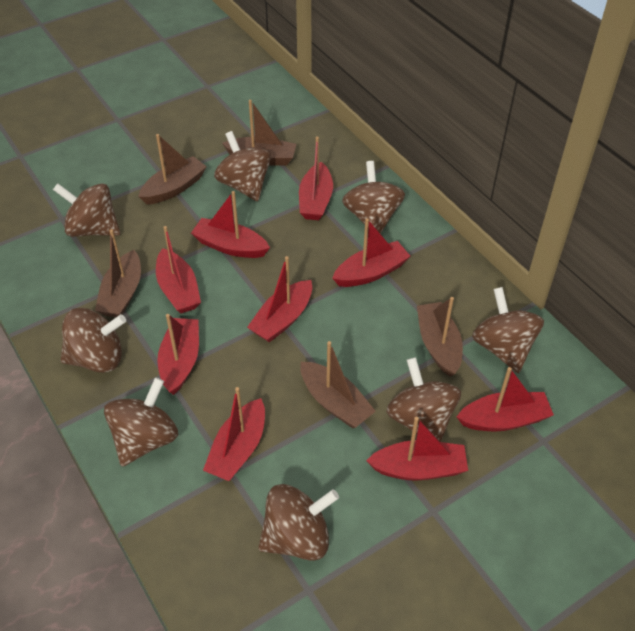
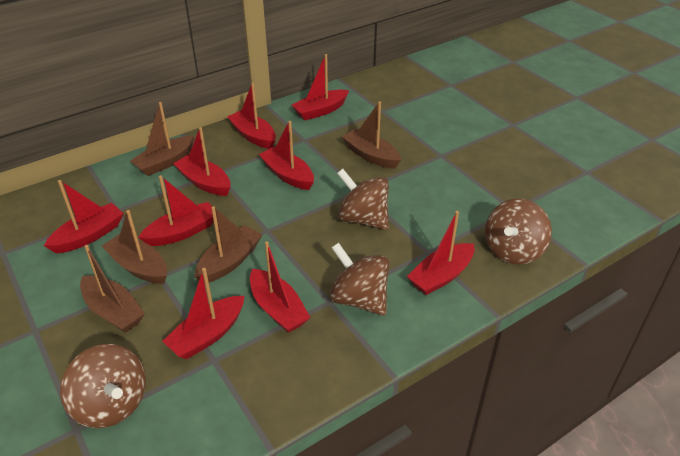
brown spinning top: [53,183,120,237] [61,308,126,373] [104,377,178,466] [214,131,271,201] [258,484,339,561] [342,161,405,234] [387,357,461,442] [472,287,544,373] = 8 -> [60,344,146,428] [329,243,389,316] [337,169,389,230] [485,199,552,265] = 4

